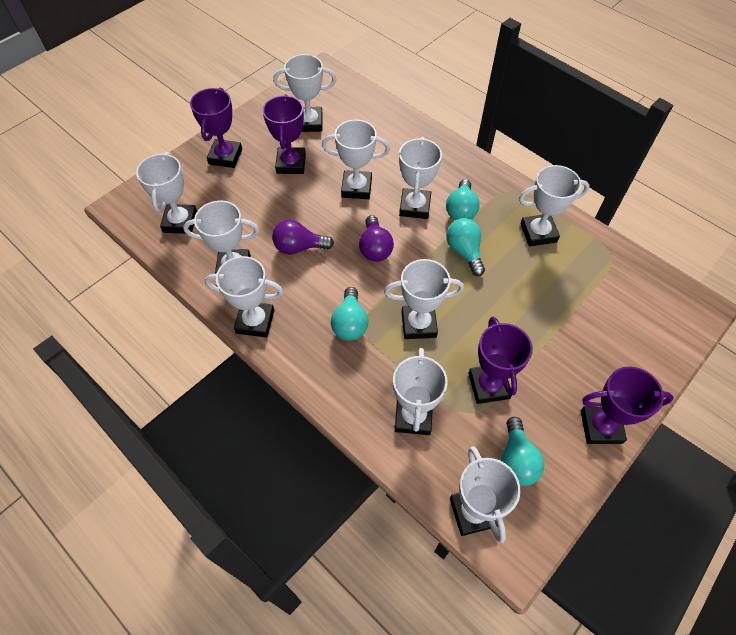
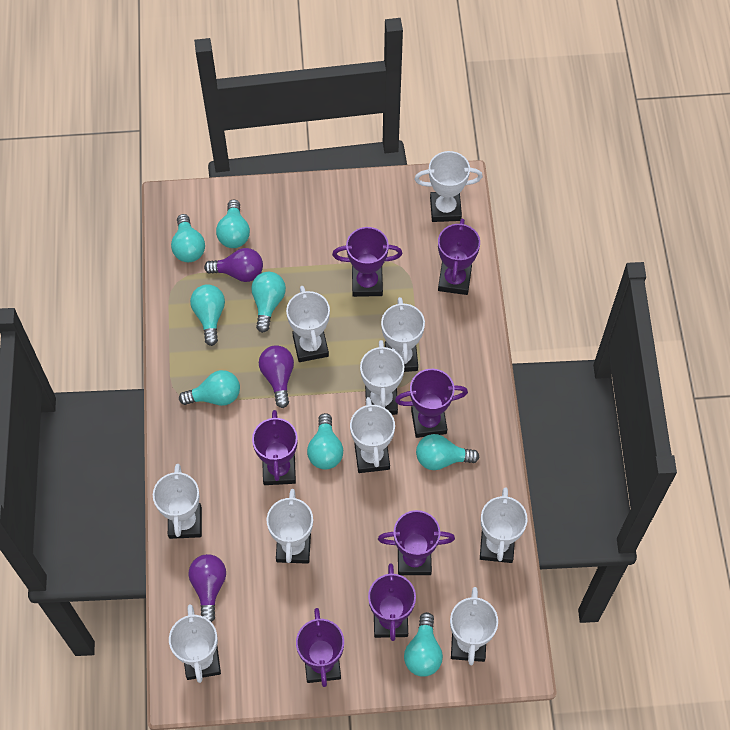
purple light bulb: [272,220,334,255] [359,215,394,262] = 2 -> [189,554,226,622] [204,248,263,282] [259,345,294,408] = 3
purple trophy: [190,87,242,168] [263,94,306,174] [468,317,533,404] [581,366,674,444] = 4 -> [252,410,298,485] [296,608,344,687] [332,227,402,297] [368,563,416,641] [378,510,455,575] [395,369,468,438] [438,219,480,295] = 7
turquoise light bulb: [331,287,368,341] [446,179,480,220] [446,218,485,276] [500,417,544,486] = 4 -> [171,214,205,262] [179,370,240,406] [190,284,225,346] [216,199,250,248] [251,272,286,333] [307,413,343,470] [404,612,443,677] [416,434,479,470] = 8

